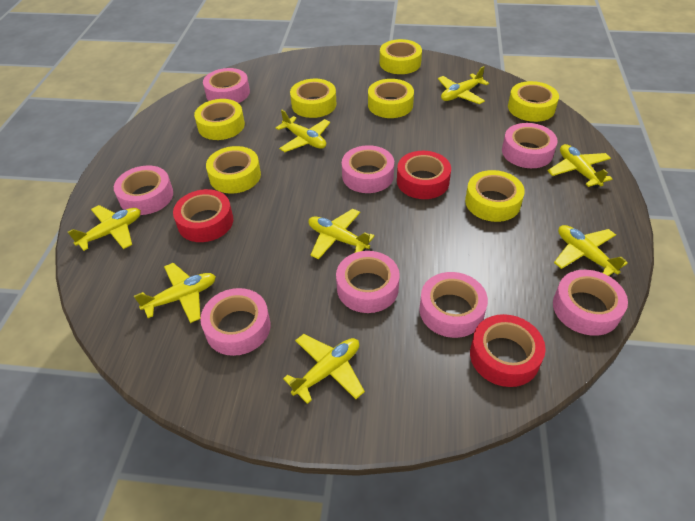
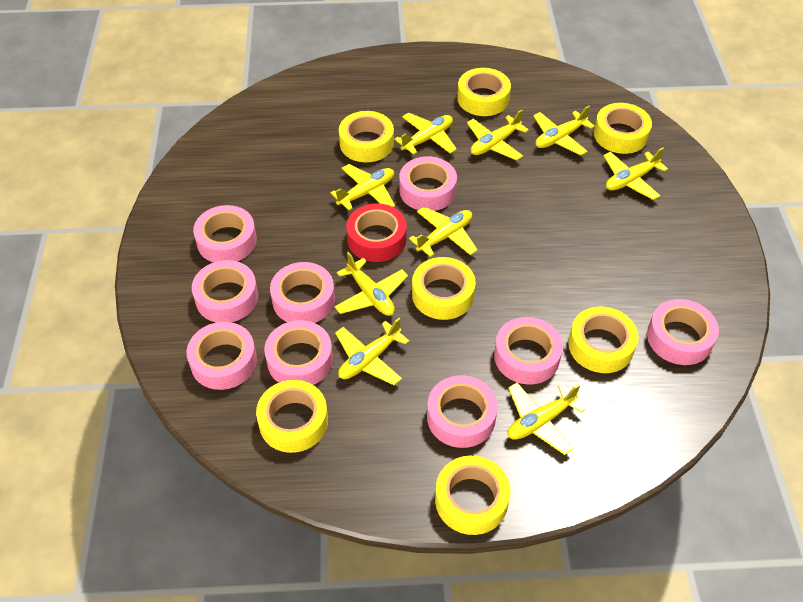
pink tape: [114,165,173,215] [200,288,271,356] [203,68,250,103] [336,251,400,313] [342,145,394,193] [419,272,488,338] [502,123,558,168] [553,270,628,336] = 8 -> [187,322,257,390] [192,260,258,322] [193,205,257,263] [264,320,333,385] [270,262,335,323] [399,156,457,211] [427,375,498,448] [494,317,563,385] [647,299,719,365] = 9
red tape: [173,189,233,242] [397,151,451,199] [470,314,546,387] = 3 -> [346,203,407,262] = 1
yellow plane: [68,205,141,251] [134,263,216,323] [276,110,330,152] [283,334,365,404] [308,209,375,260] [438,66,489,104] [548,144,612,188] [554,225,628,276] = 8 -> [330,164,395,211] [334,252,408,316] [335,318,409,385] [394,113,457,155] [409,207,478,257] [467,110,529,161] [507,383,586,455] [533,106,595,156] [603,147,668,200] = 9

